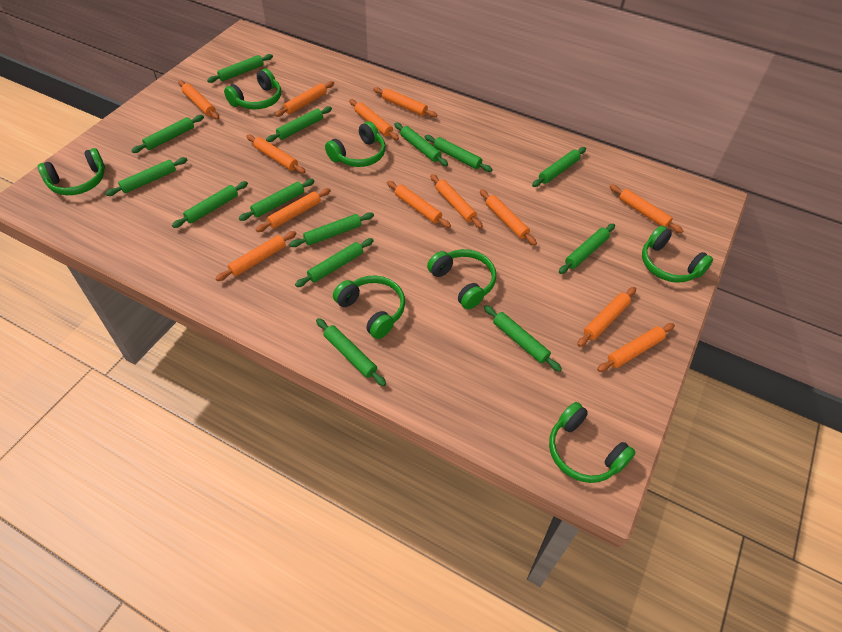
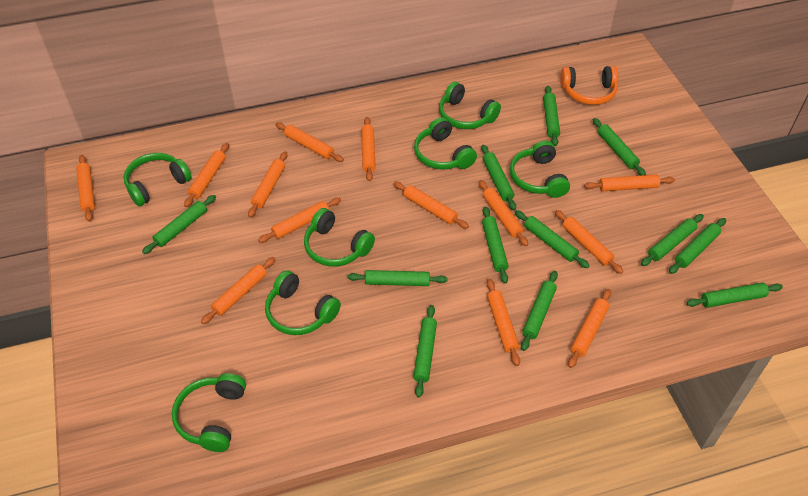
green rolling pin: [105,157,187,196] [131,115,204,153] [172,181,248,228] [207,54,273,83] [239,179,315,221] [266,106,332,142] [290,212,374,247] [295,238,374,287] [316,318,386,386] [394,123,448,166] [425,135,493,172] [484,305,562,372] [532,147,586,187] [559,224,615,274] = 14 -> [142,195,216,254] [347,270,448,286] [413,305,437,397] [481,145,516,210] [482,207,508,284] [515,210,589,268] [521,271,558,351] [543,86,560,146] [593,118,646,175] [641,214,704,266] [669,218,726,274] [687,283,783,308] = 12
orange headphones: none = 0 -> [560,66,618,105] = 1

